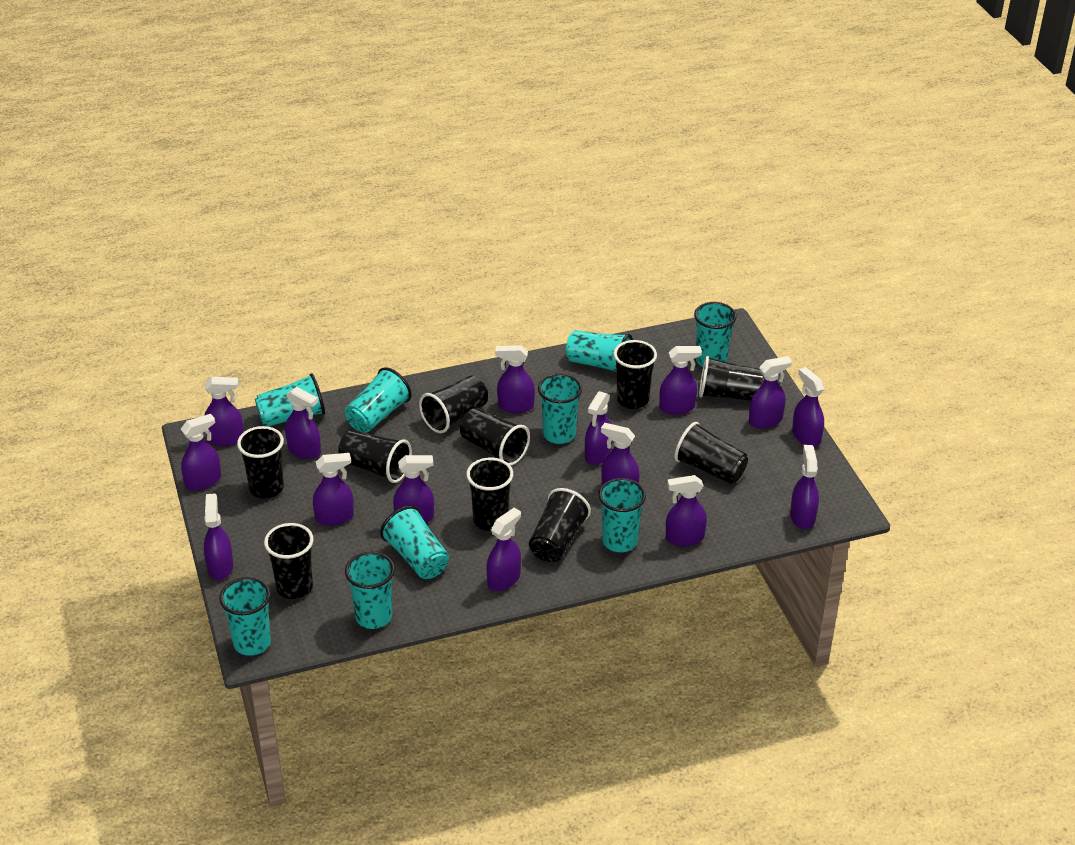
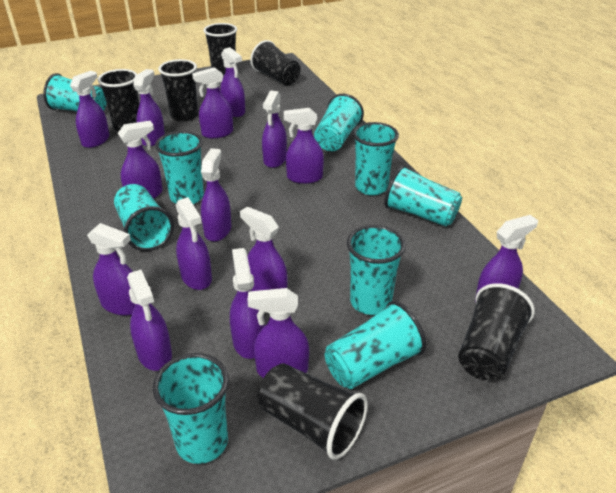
black cup: [237,426,284,499] [264,523,314,599] [338,430,412,483] [419,376,488,433] [460,408,530,466] [466,457,513,531] [529,488,591,562] [614,340,657,409] [674,422,748,484] [699,356,765,401] = 10 -> [98,69,139,132] [158,59,198,122] [204,23,237,77] [250,40,301,85] [258,363,368,460] [458,283,535,380] = 6

